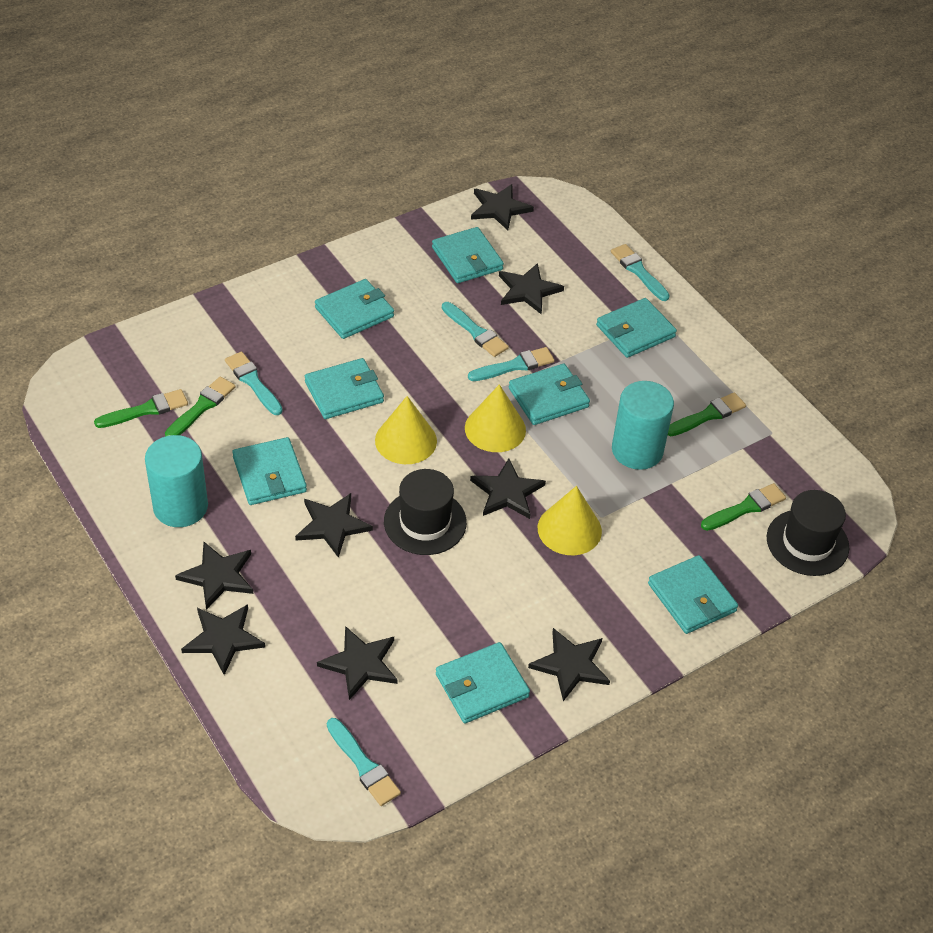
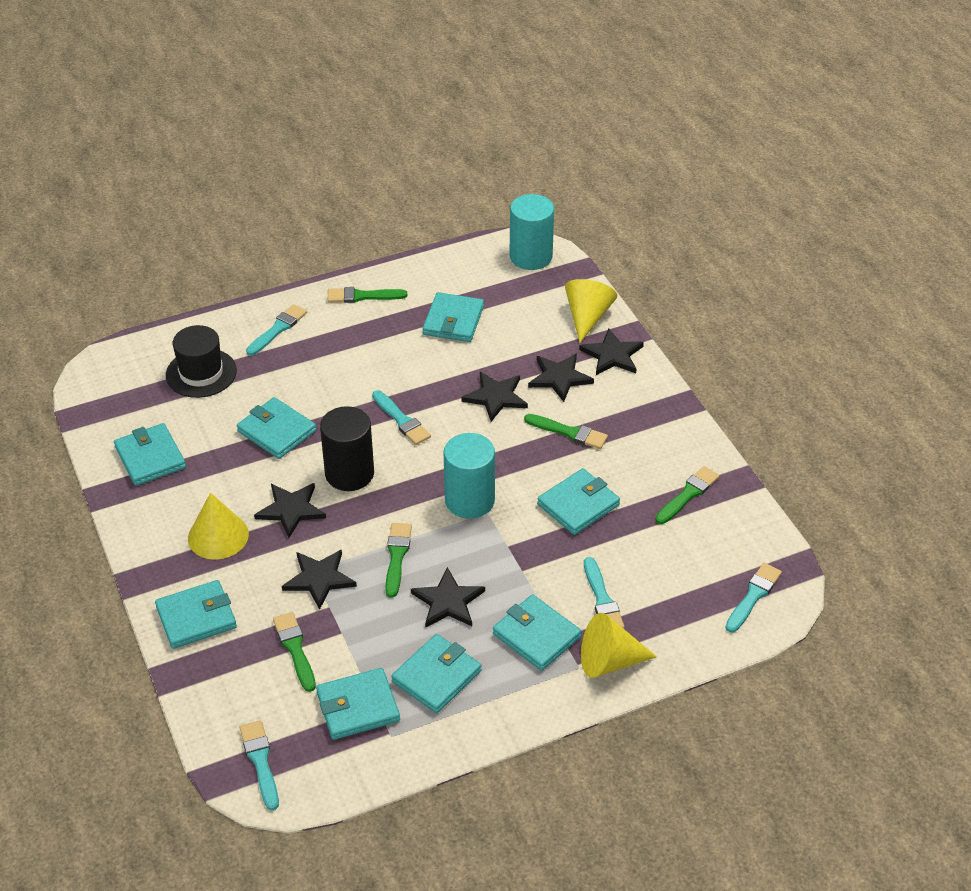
black cylinder: none = 0 -> [320,406,374,491] = 1
black hat: [384,469,467,555] [767,490,849,576] = 2 -> [166,325,237,398] = 1
black star: [175,542,253,610] [181,604,265,675] [295,493,373,558] [317,626,398,700] [470,458,546,519] [471,184,534,230] [499,263,564,314] [528,628,610,701] = 8 -> [254,483,326,538] [282,550,357,610] [411,567,485,628] [461,372,528,422] [528,354,594,402] [579,329,644,375] = 6
green brush: [94,389,188,428] [165,376,235,436] [668,392,746,436] [701,483,786,531] = 4 -> [273,612,316,692] [328,287,407,303] [385,523,412,598] [524,414,608,449] [655,466,719,524] = 5

